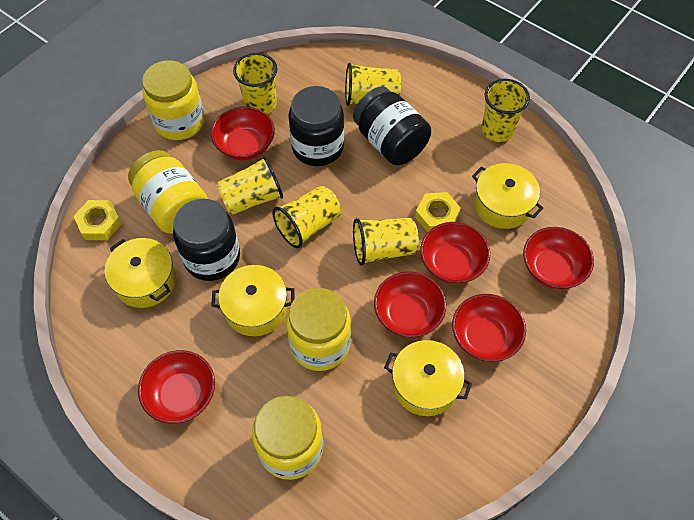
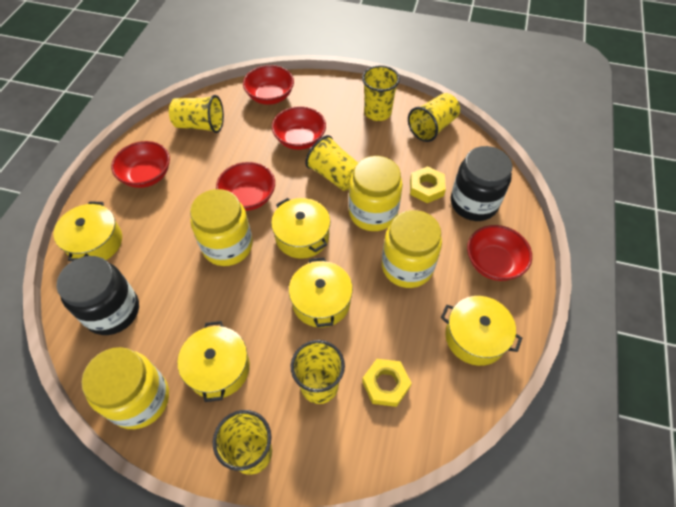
black jar: [173,199,240,281] [289,86,344,166] [353,86,431,165] = 3 -> [57,256,139,335] [451,146,512,221] = 2
red bowl: [138,350,215,424] [211,107,275,160] [374,271,446,337] [420,222,490,284] [452,294,526,362] [523,227,594,289] = 6 -> [111,141,170,188] [216,162,275,211] [243,65,294,105] [272,106,326,150] [467,225,532,281] = 5
yellow pot: [105,238,176,308] [211,265,294,336] [384,340,472,416] [472,163,543,229] = 4 -> [54,201,122,261] [178,321,250,402] [271,198,330,259] [289,257,353,328] [441,296,522,366] = 5

